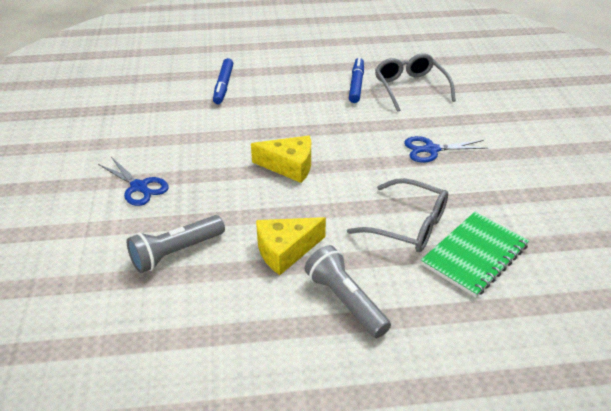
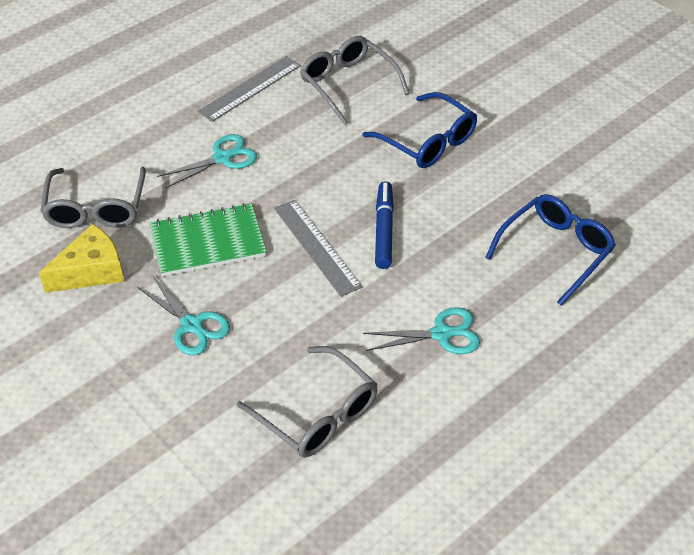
blue glasses: none = 0 -> [362,92,477,168] [485,194,616,306] = 2
blue marker: [213,58,233,104] [349,57,364,103] = 2 -> [375,181,394,269] = 1
blue scissors: [98,157,169,206] [404,136,488,163] = 2 -> none = 0
grey flashlight: [127,215,225,273] [305,245,391,338] = 2 -> none = 0
grey glasses: [347,178,448,252] [375,53,456,112] = 2 -> [40,167,146,228] [237,346,378,458] [300,36,409,124] = 3
grey ruler: none = 0 -> [198,56,301,122] [274,200,362,297] = 2
turquoise scissors: none = 0 -> [137,276,230,355] [157,134,257,188] [363,307,480,354] = 3
yellow cheese: [251,136,311,183] [256,217,326,275] = 2 -> [39,224,124,293] = 1

